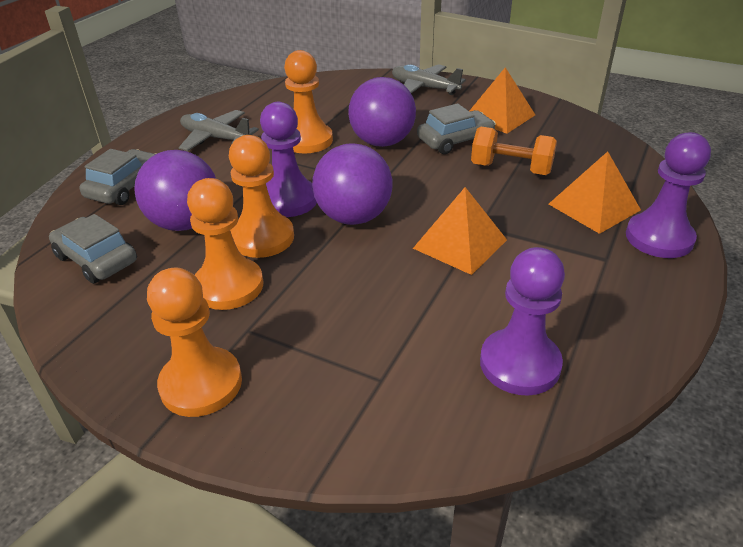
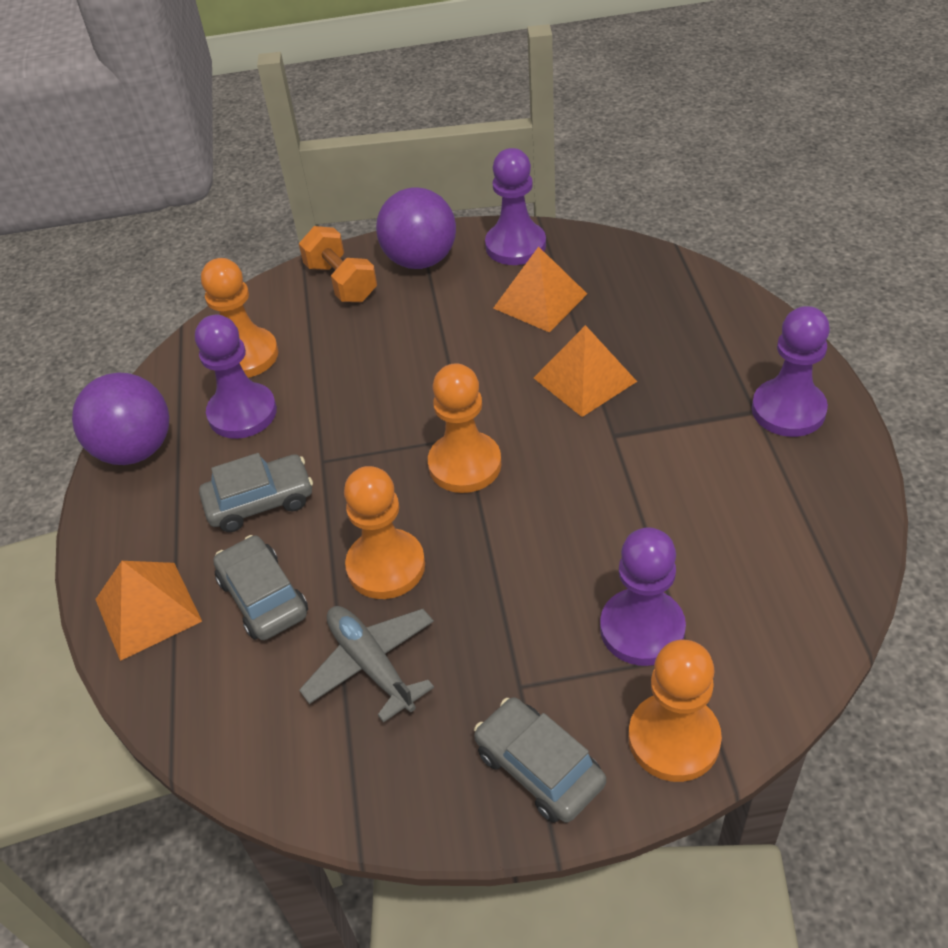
grey plane: [179,110,259,151] [392,64,466,95] = 2 -> [299,606,434,723] = 1
purple ball: [134,150,216,231] [312,144,392,225] [348,77,416,147] = 3 -> [72,372,169,465] [376,188,456,269] = 2
purple pawn: [260,102,317,217] [480,247,565,395] [626,132,711,258] = 3 -> [195,315,277,439] [485,148,546,265] [600,528,686,666] [752,306,830,437] = 4

